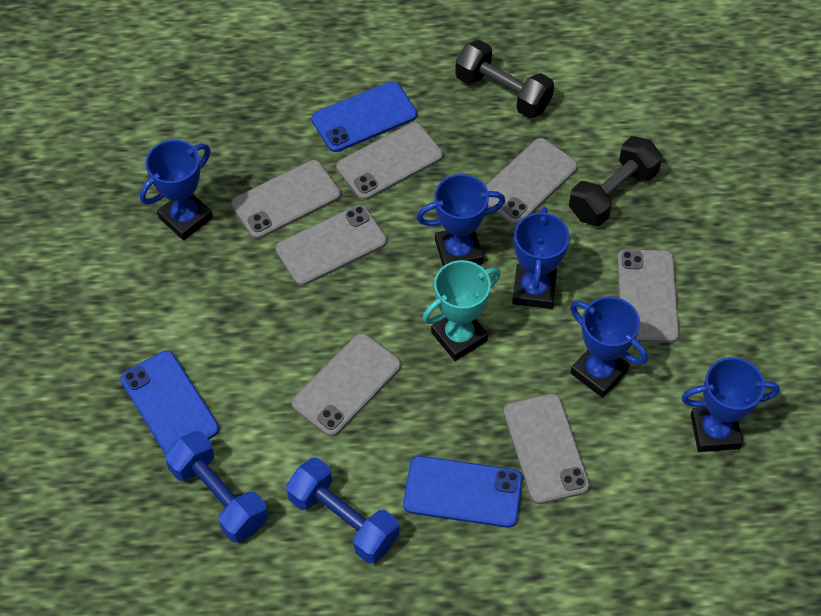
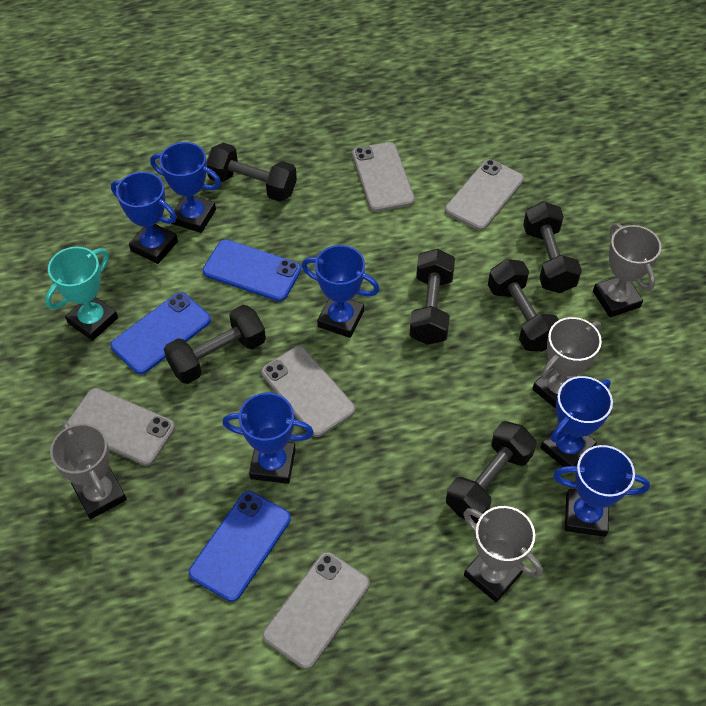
black dumbbell: [455,40,554,118] [569,136,662,226] = 2 -> [164,305,266,384] [207,143,297,202] [409,249,455,345] [446,421,537,523] [488,259,559,351] [523,201,582,293] = 6
blue dumbbell: [165,431,268,543] [286,458,399,563] = 2 -> none = 0
blue trophy: [140,140,213,240] [417,174,505,266] [512,207,570,309] [570,296,647,398] [681,357,780,452] = 5 -> [111,172,178,264] [150,142,221,233] [222,392,314,484] [302,245,380,338] [540,376,613,467] [553,445,650,537] = 6
grey phone: [231,160,341,239] [275,205,387,286] [292,333,401,437] [336,122,443,200] [485,138,578,225] [503,393,590,504] [617,249,680,343] = 7 -> [67,388,175,466] [261,346,355,437] [262,552,370,669] [352,142,415,212] [445,159,524,231] = 5
grey trophy: none = 0 -> [50,421,127,519] [463,506,543,602] [532,317,602,409] [593,223,661,317] = 4

